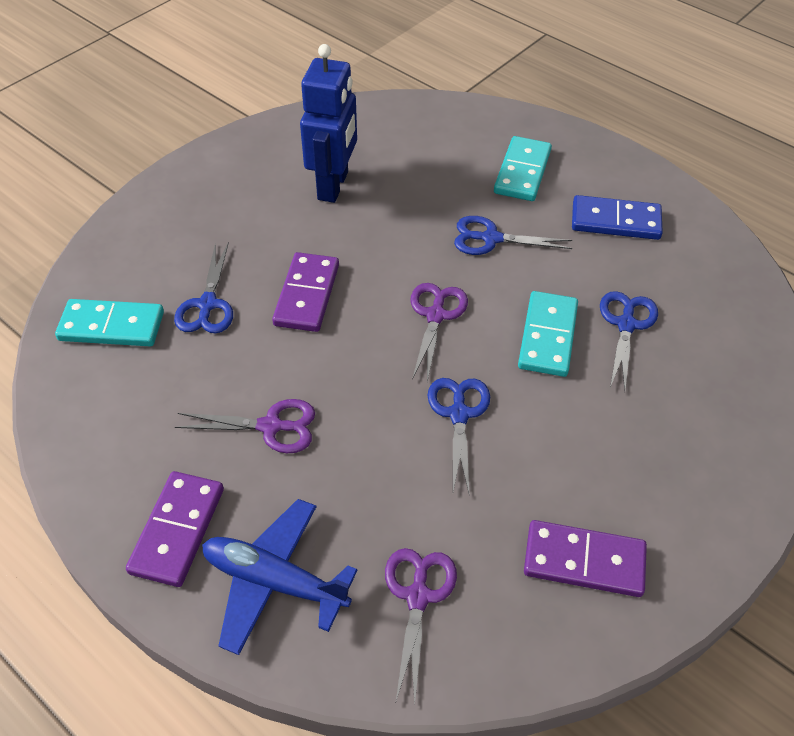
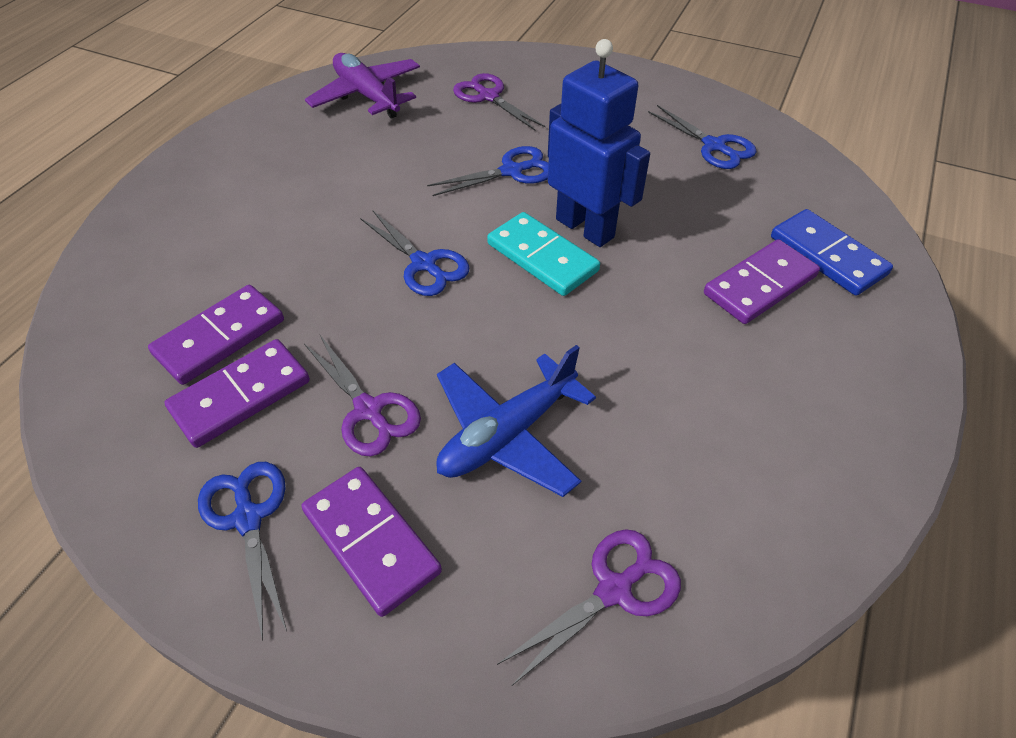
purple domino: [126,471,224,587] [272,252,339,332] [524,520,647,597] = 3 -> [148,285,284,385] [164,339,310,448] [301,467,442,617] [704,239,820,324] = 4
purple plane: none = 0 -> [305,53,420,119] = 1
turquoise domino: [55,299,164,346] [494,136,552,201] [518,291,578,377] = 3 -> [487,212,600,296] = 1

